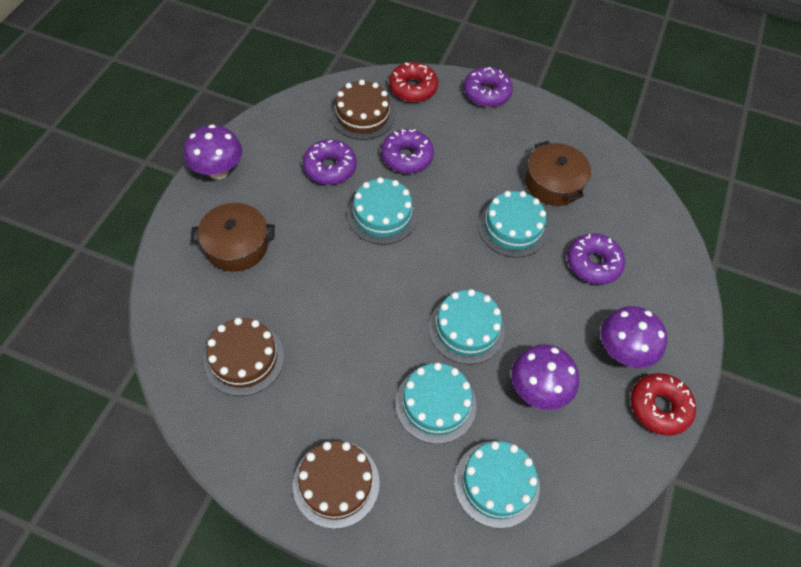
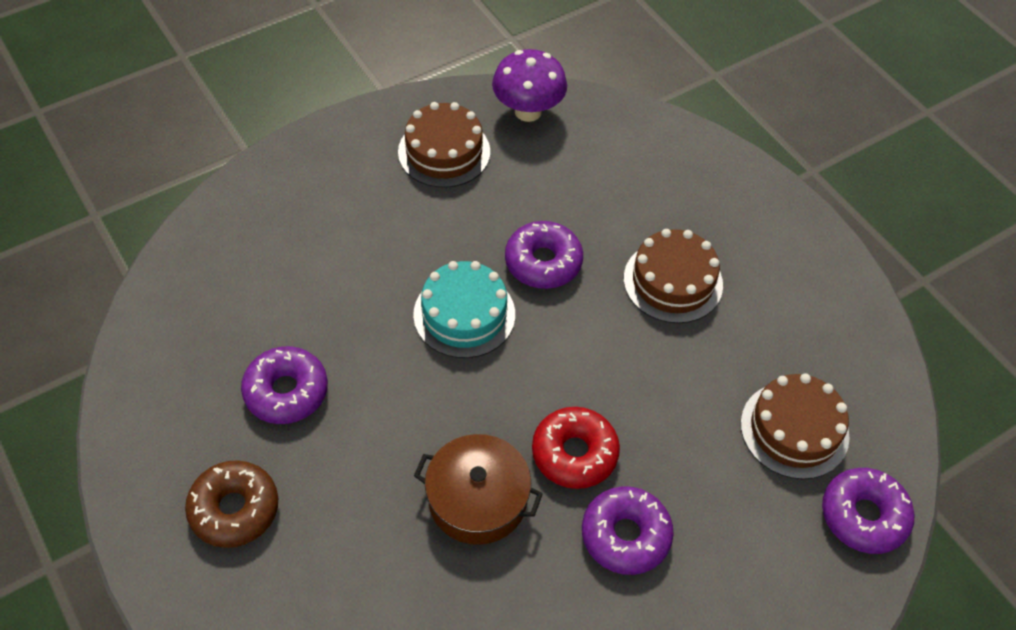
brown donut: none = 0 -> [185,460,278,548] = 1
brown pot: [191,203,275,272] [525,141,591,206] = 2 -> [414,434,543,545] = 1
purple mushroom: [184,124,242,179] [511,344,579,410] [601,306,667,368] = 3 -> [492,49,567,122] = 1
red donut: [389,62,438,102] [631,373,696,436] = 2 -> [532,407,620,489] = 1
turquoise cake: [348,177,417,245] [395,363,476,444] [429,289,505,365] [454,441,540,528] [478,191,548,258] = 5 -> [413,261,515,358] = 1

